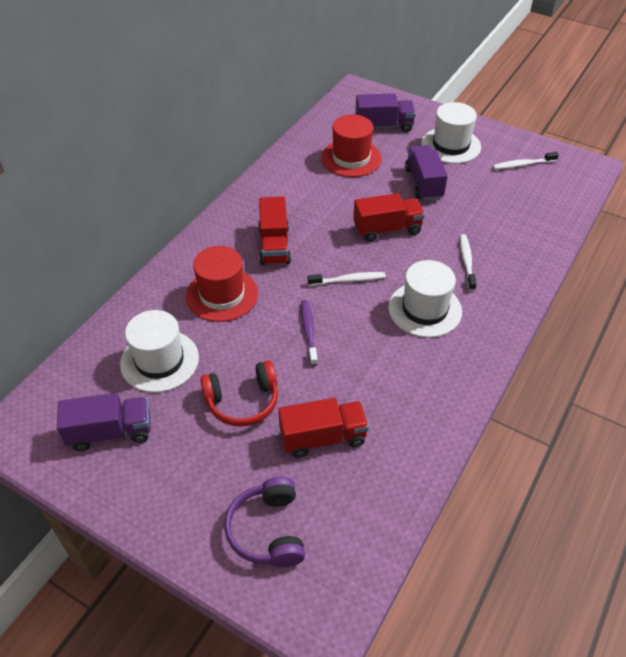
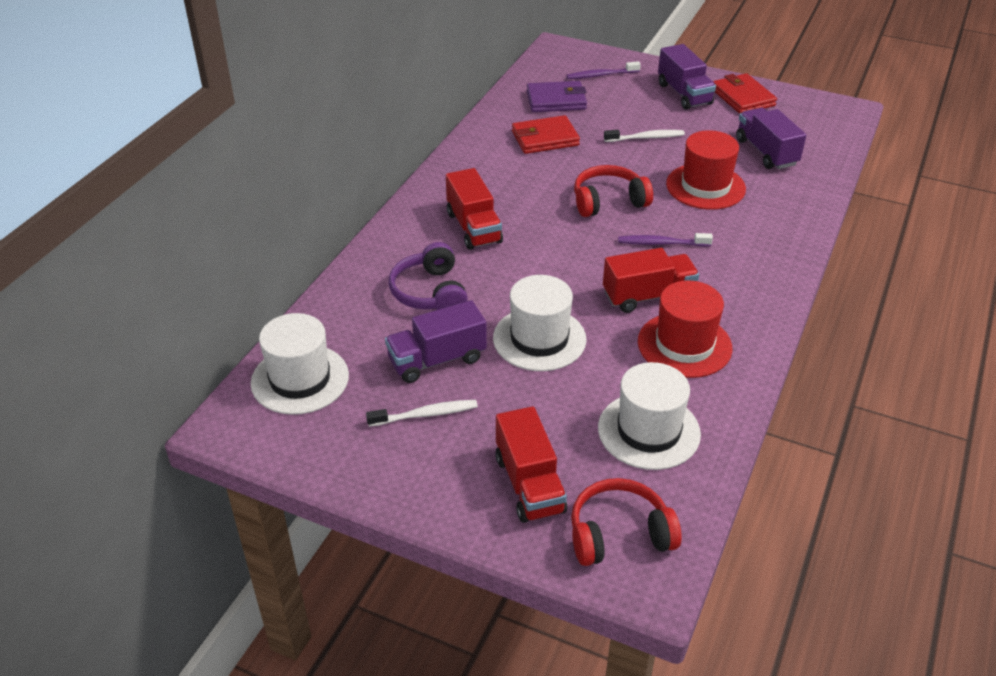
purple toothbrush: [301,300,318,366] = 1 -> [566,61,641,79] [618,233,713,247] = 2
purple wallet: none = 0 -> [527,81,587,112] = 1
red headphones: [200,361,278,427] = 1 -> [571,478,682,566] [574,165,653,217] = 2
red wallet: none = 0 -> [512,115,580,154] [713,73,777,114] = 2
white toothbrush: [308,272,386,286] [460,234,477,291] [493,152,559,170] = 3 -> [366,400,478,427] [604,130,685,142] = 2

